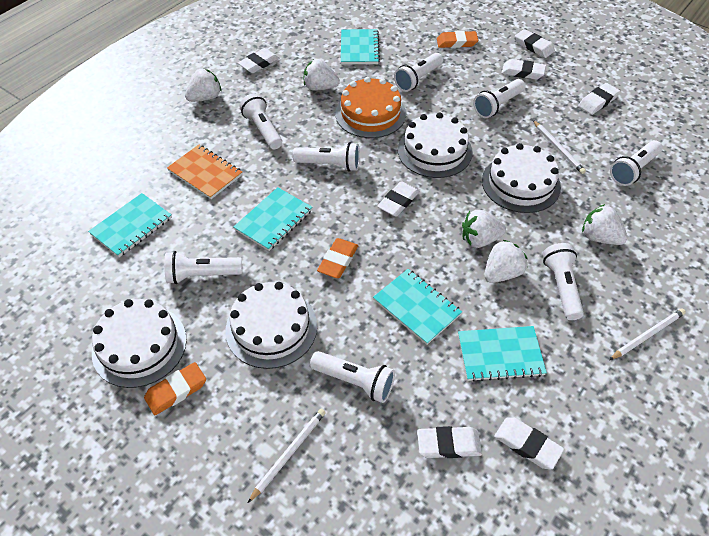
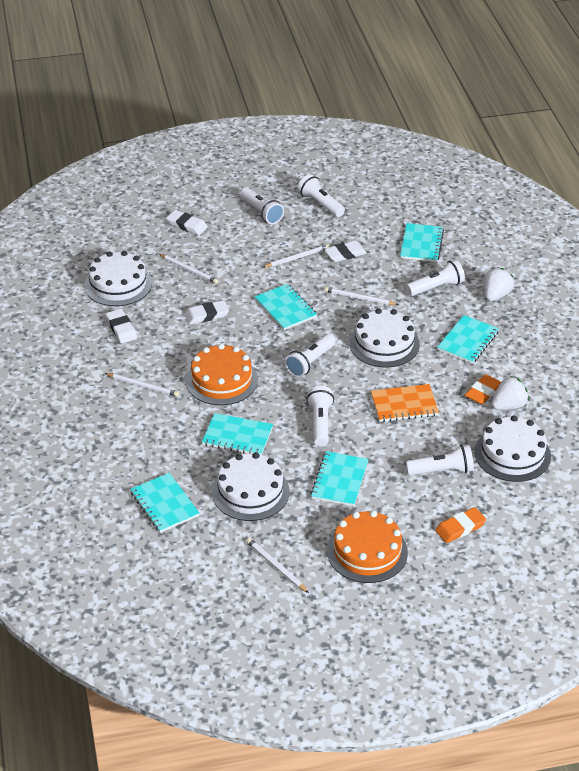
orange cake: [335,77,406,138] = 1 -> [186,344,258,405] [327,511,408,583] = 2
orange eraser: [144,362,206,415] [317,238,358,278] [437,31,478,48] = 3 -> [435,507,486,543] [465,374,501,404] = 2
turquoise notebook: [88,193,172,257] [234,187,312,251] [341,29,380,64] [373,269,462,345] [458,326,547,382] = 5 -> [130,473,199,533] [202,413,273,455] [255,284,317,330] [311,451,369,506] [400,223,444,262] [437,315,499,364] = 6
white eraser: [238,48,279,73] [377,181,420,217] [417,426,482,458] [494,417,564,469] [502,59,546,80] [515,29,555,58] [578,83,620,115] = 7 -> [106,309,137,344] [166,210,208,235] [185,300,229,324] [324,241,367,262] = 4
white flashlight: [164,251,242,284] [239,93,282,149] [292,142,360,172] [310,351,395,403] [394,53,443,92] [473,79,525,118] [543,243,584,320] [610,140,662,186] = 8 -> [240,187,284,224] [285,334,336,377] [298,174,345,217] [306,386,334,446] [406,260,465,296] [406,444,474,475] = 6
white pencil: [248,409,326,503] [533,120,586,174] [609,308,686,360] = 3 -> [105,373,179,397] [159,254,218,284] [246,538,309,593] [263,244,329,267] [324,287,399,305] = 5
white strawberry: [185,68,221,102] [304,59,340,90] [462,210,506,248] [484,240,528,283] [582,204,628,245] = 5 -> [484,268,514,301] [491,376,529,410] = 2

